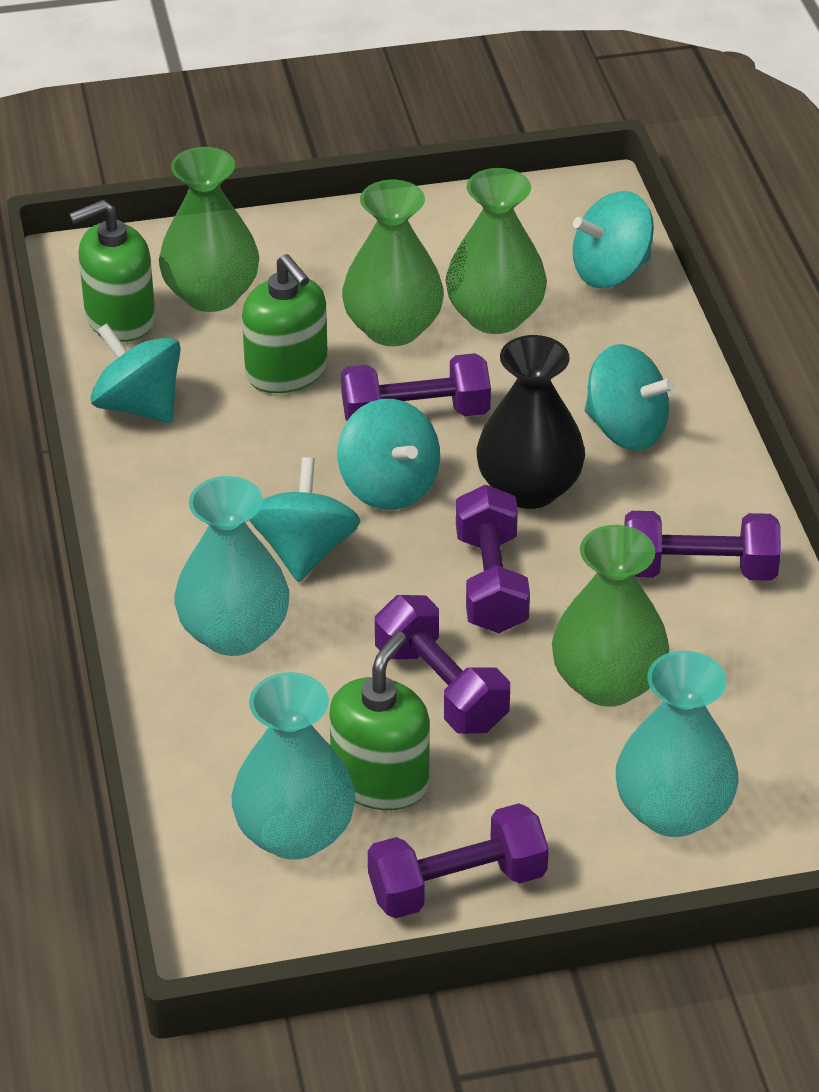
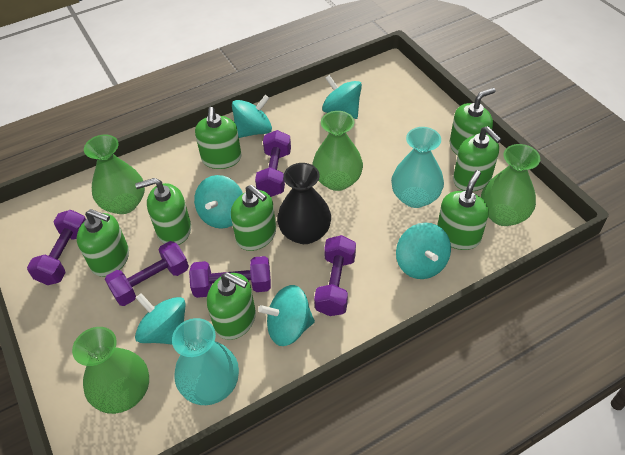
green soap dispenser: [69,200,155,342] [242,254,328,393] [329,631,430,810] = 3 -> [76,209,129,277] [135,178,191,245] [195,107,241,169] [207,272,256,340] [231,185,276,251] [437,170,489,250] [450,88,496,155] [453,126,502,192] = 8
turquoise spinning top: [90,323,181,423] [249,457,361,582] [337,399,440,510] [573,191,654,288] [585,344,675,450] = 5 -> [135,293,186,344] [194,175,243,229] [232,95,272,138] [258,285,315,346] [322,75,362,119] [396,222,451,279] = 6
turquoise vase: [174,476,289,656] [231,672,355,860] [616,651,739,837] = 3 -> [172,318,239,405] [391,127,444,208] = 2

